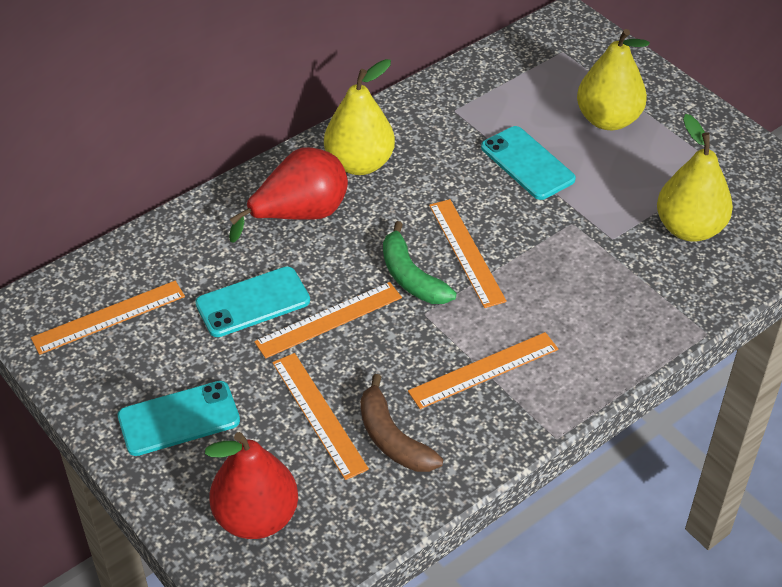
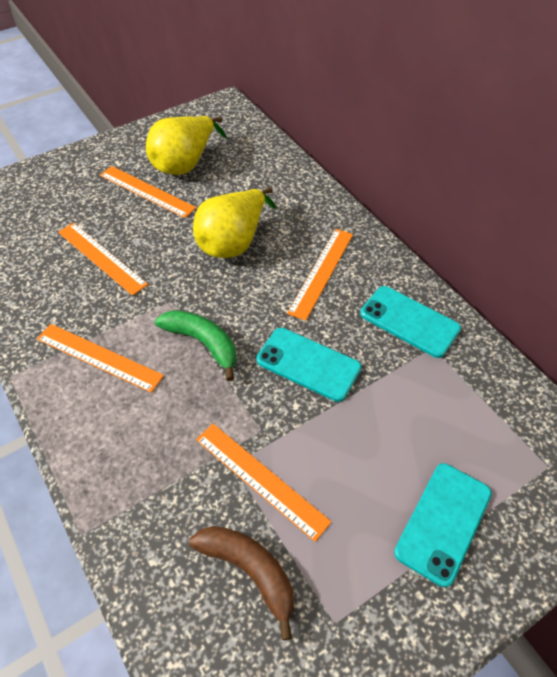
red pear: [205,432,298,539] [229,147,348,243] = 2 -> none = 0
yellow pear: [324,59,395,175] [577,29,650,130] [657,114,733,242] = 3 -> [146,116,226,175] [193,187,276,258] = 2

